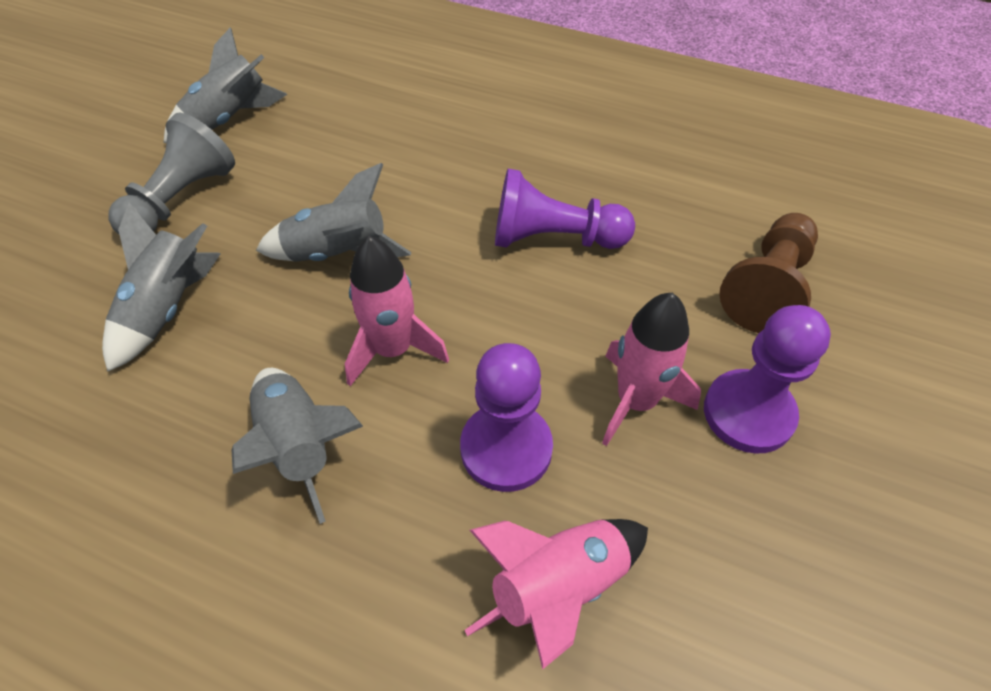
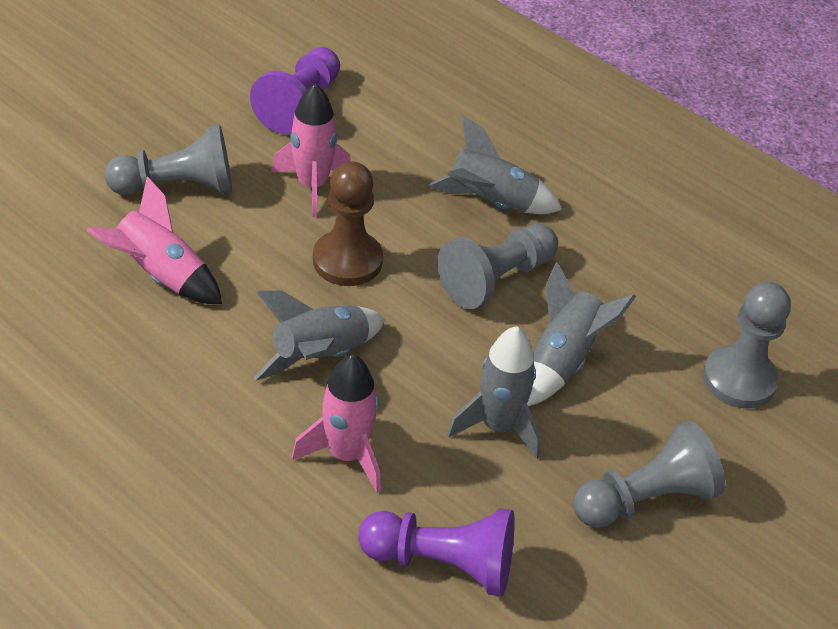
grey pawn: [109,112,235,234] = 1 -> [105,125,232,195] [437,224,558,309] [573,421,725,528] [703,282,791,408] = 4
purple pawn: [460,343,553,492] [495,169,635,249] [704,305,831,454] = 3 -> [250,47,340,134] [358,508,515,596] = 2

